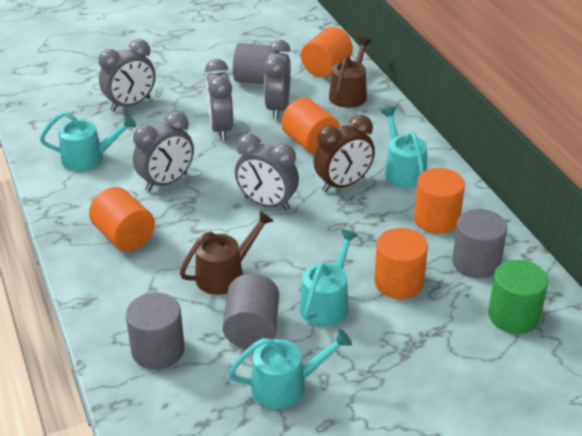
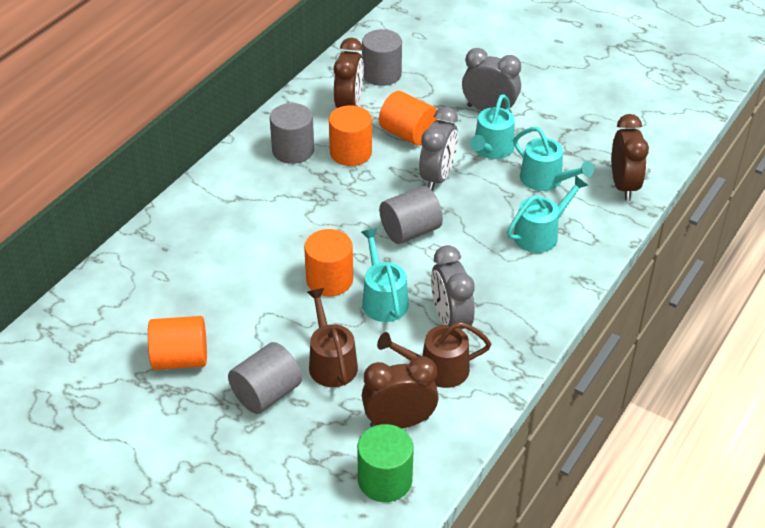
brown clock: [313,115,375,192] = 1 -> [334,38,364,108] [362,356,439,429] [612,114,649,201] = 3
grey clock: [98,39,156,111] [133,111,194,192] [205,59,233,141] [235,134,299,211] [264,39,291,119] = 5 -> [419,107,458,191] [431,245,475,329] [462,48,521,113] = 3
orange cylinder: [89,187,155,251] [281,98,340,154] [301,27,353,77] [374,228,428,299] [414,168,465,234] = 5 -> [148,316,207,370] [304,229,353,296] [329,105,372,166] [379,91,438,146] = 4

